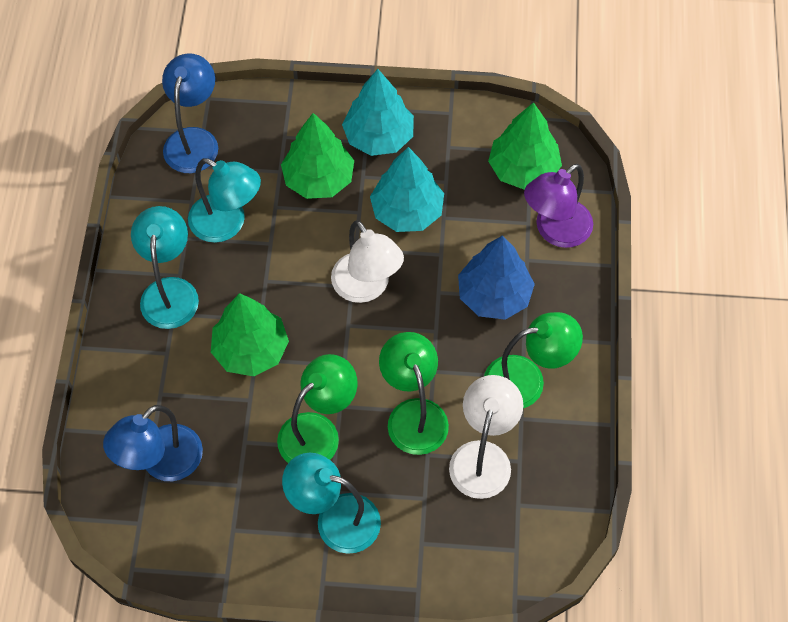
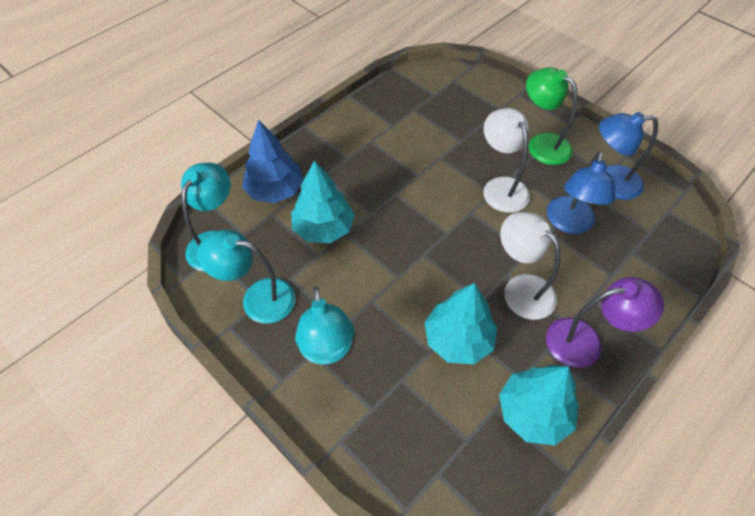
green lamp: [277,354,358,463] [379,332,449,455] [484,312,583,408] = 3 -> [526,67,577,165] = 1
green tree: [211,293,289,376] [281,113,354,199] [488,102,562,190] = 3 -> none = 0
turquoise tree: [342,69,414,156] [370,147,444,232] = 2 -> [291,160,355,243] [424,283,497,364] [499,365,579,445] = 3

